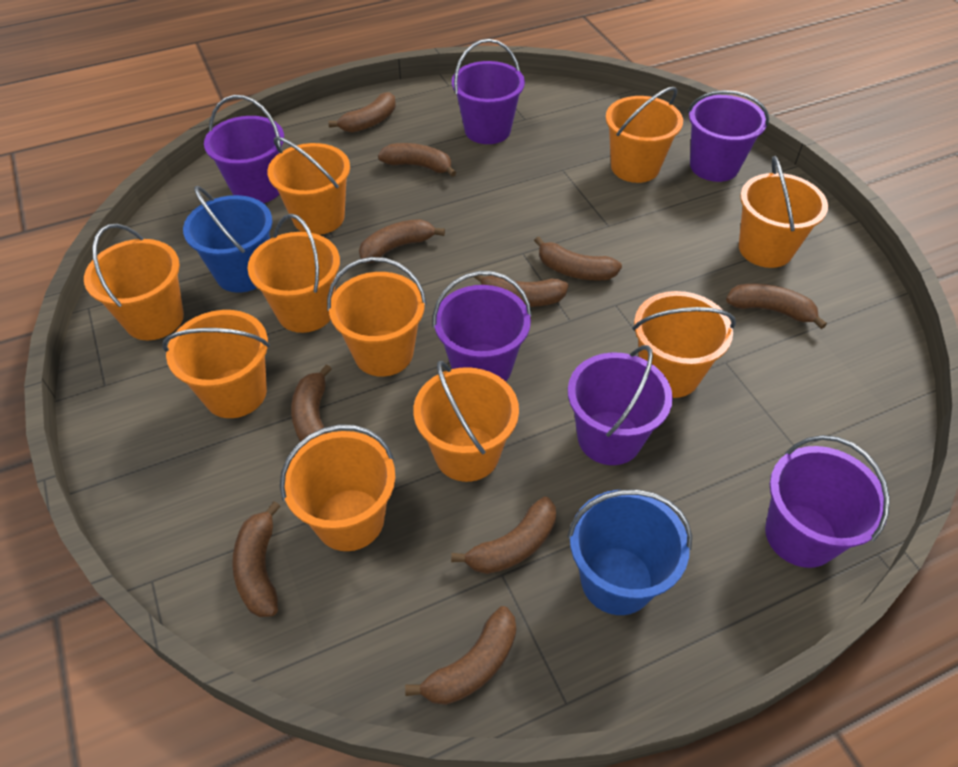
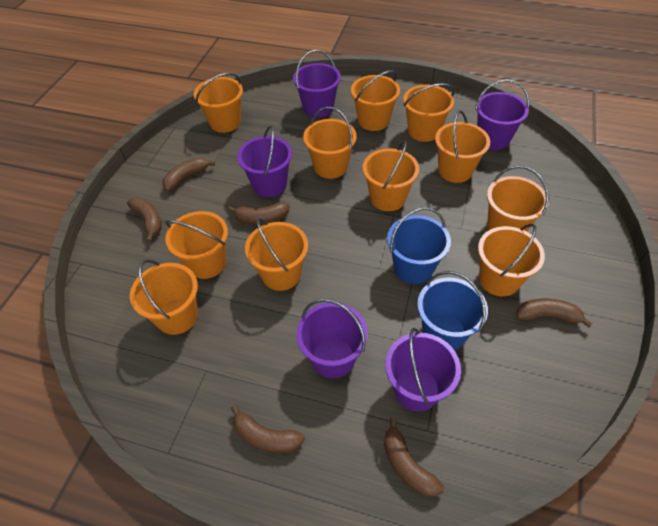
brown banana: [232,501,281,617] [291,364,332,442] [328,92,396,133] [359,219,445,263] [378,143,456,177] [405,606,516,705] [451,497,556,574] [474,275,569,307] [534,237,622,281] [726,284,827,329] = 10 -> [127,197,161,242] [162,158,215,191] [228,202,290,224] [231,405,305,453] [384,417,444,497] [516,298,593,327] = 6
orange bucket: [84,224,184,340] [162,310,270,418] [248,214,340,333] [267,136,350,235] [280,424,395,551] [327,257,426,377] [413,361,519,482] [606,87,683,183] [632,291,736,398] [739,156,828,268] = 10 -> [130,259,198,335] [165,211,228,279] [194,73,243,133] [245,218,308,291] [303,107,357,179] [351,70,400,131] [363,141,419,211] [403,83,454,142] [435,110,490,183] [478,224,545,297] [487,166,549,231] = 11
purple bucket: [204,95,284,203] [432,271,532,381] [452,39,525,144] [568,345,673,465] [687,90,769,182] [765,435,890,568] = 6 -> [237,126,292,197] [293,50,341,118] [296,299,368,378] [385,328,461,411] [475,79,530,150] = 5

